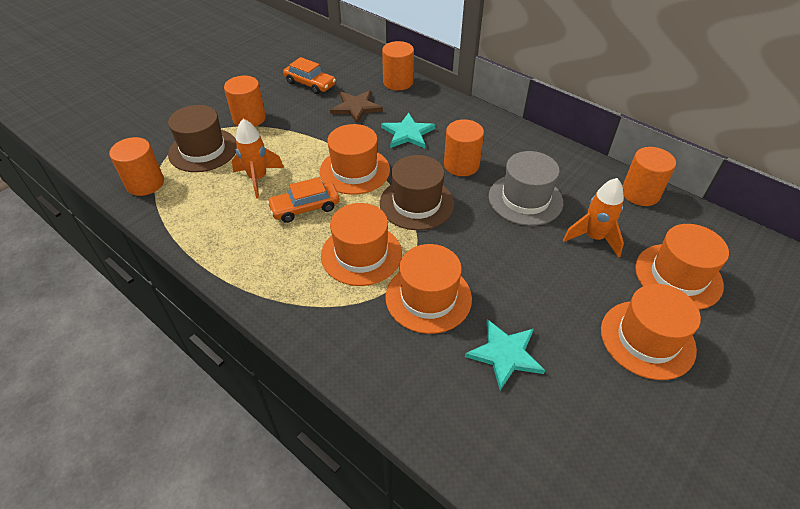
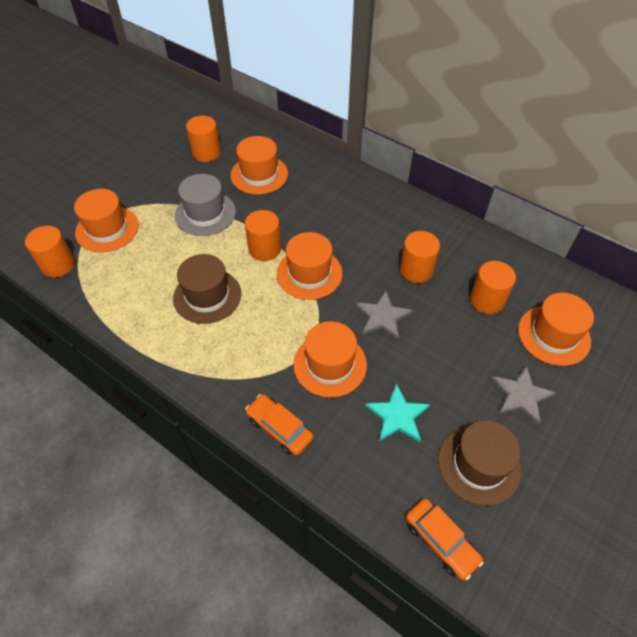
brown star: [330,90,383,124] = 1 -> none = 0
grey star: none = 0 -> [355,291,413,340] [491,365,556,425] = 2
orange rocket: [232,119,284,199] [563,178,624,258] = 2 -> none = 0
turquoise star: [381,113,436,148] [465,319,545,390] = 2 -> [365,383,430,442] = 1

